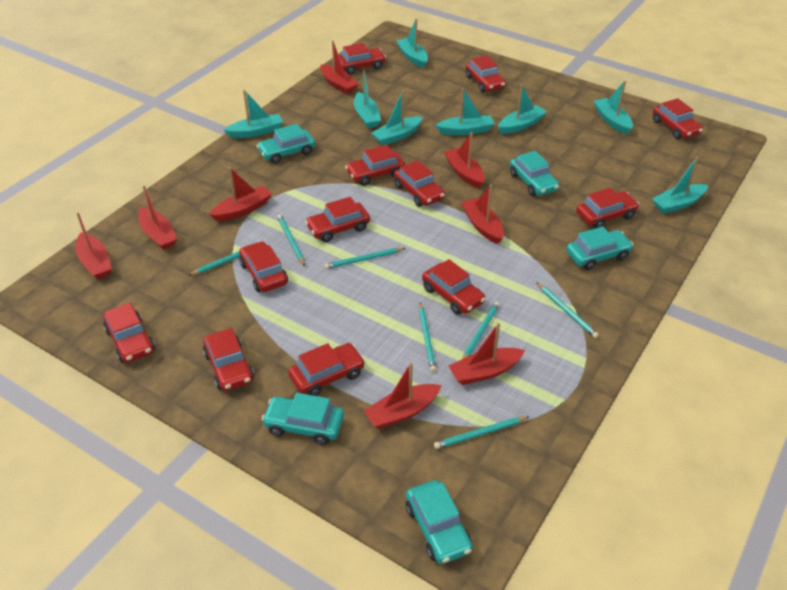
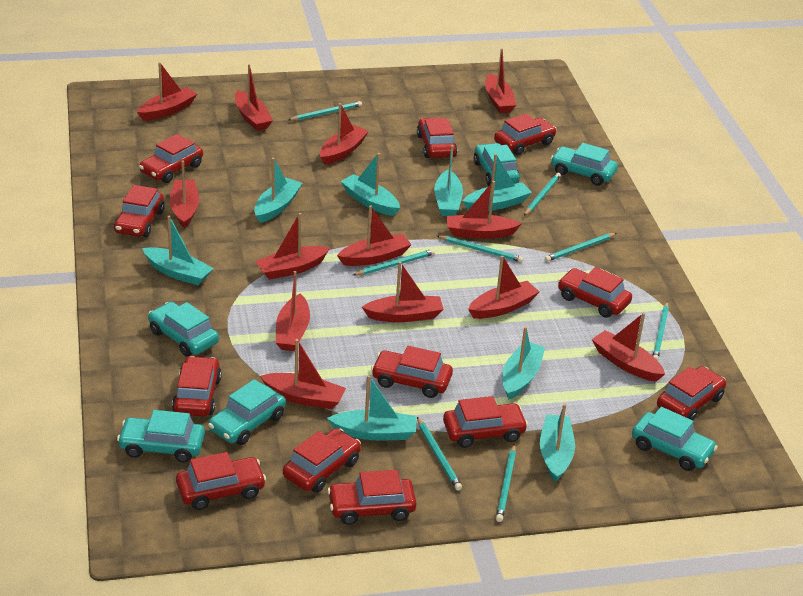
red boat: [76,212,112,279] [138,185,177,250] [209,167,272,221] [320,40,358,94] [364,362,442,429] [444,132,485,188] [449,323,525,385] [461,185,504,244] = 8 -> [137,62,197,121] [169,160,199,229] [235,64,273,131] [255,213,330,280] [260,339,346,409] [276,271,310,351] [320,103,369,165] [337,205,412,266] [362,261,444,322] [447,181,522,239] [468,256,539,319] [485,48,516,113] [592,313,665,382] = 13
turquoise car: [257,124,315,164] [262,393,344,445] [406,480,473,564] [510,151,559,196] [566,227,633,270] = 5 -> [117,410,205,463] [148,302,219,357] [208,379,286,445] [474,143,520,186] [551,143,618,186] [632,407,718,471] = 6
turquoise pencil: [188,241,266,276] [277,214,305,266] [324,248,405,269] [419,303,436,372] [434,416,529,449] [462,302,500,359] [536,282,599,338] = 7 -> [288,101,362,120] [353,249,435,275] [417,417,462,491] [437,235,524,262] [496,444,516,522] [524,173,561,216] [545,233,617,262] [653,302,669,361] = 8

